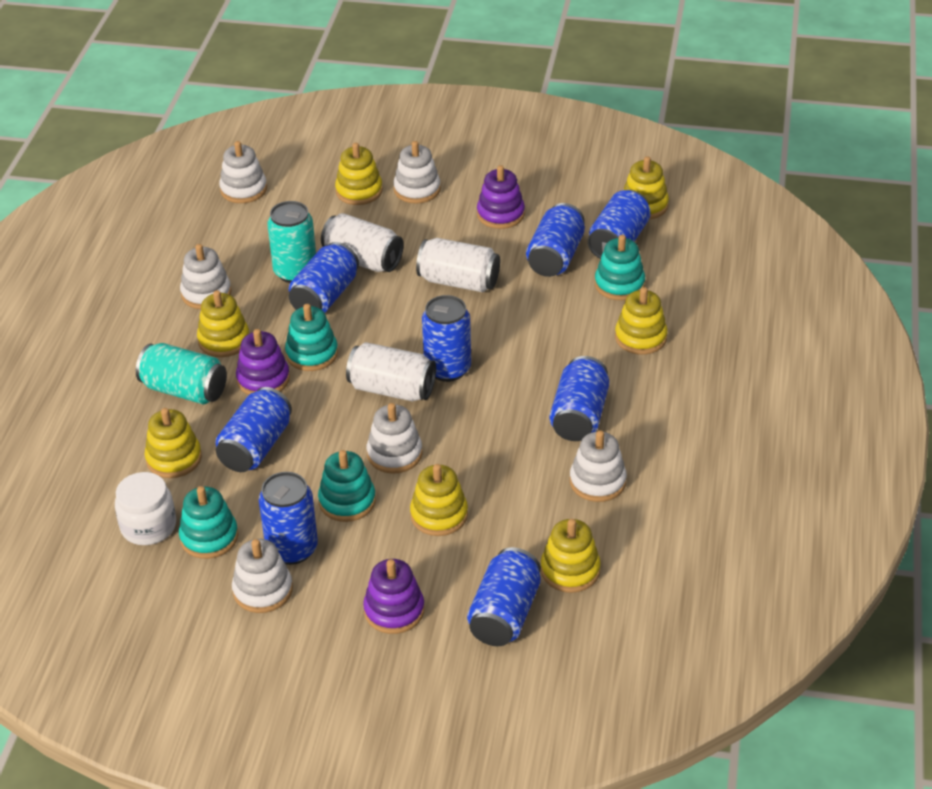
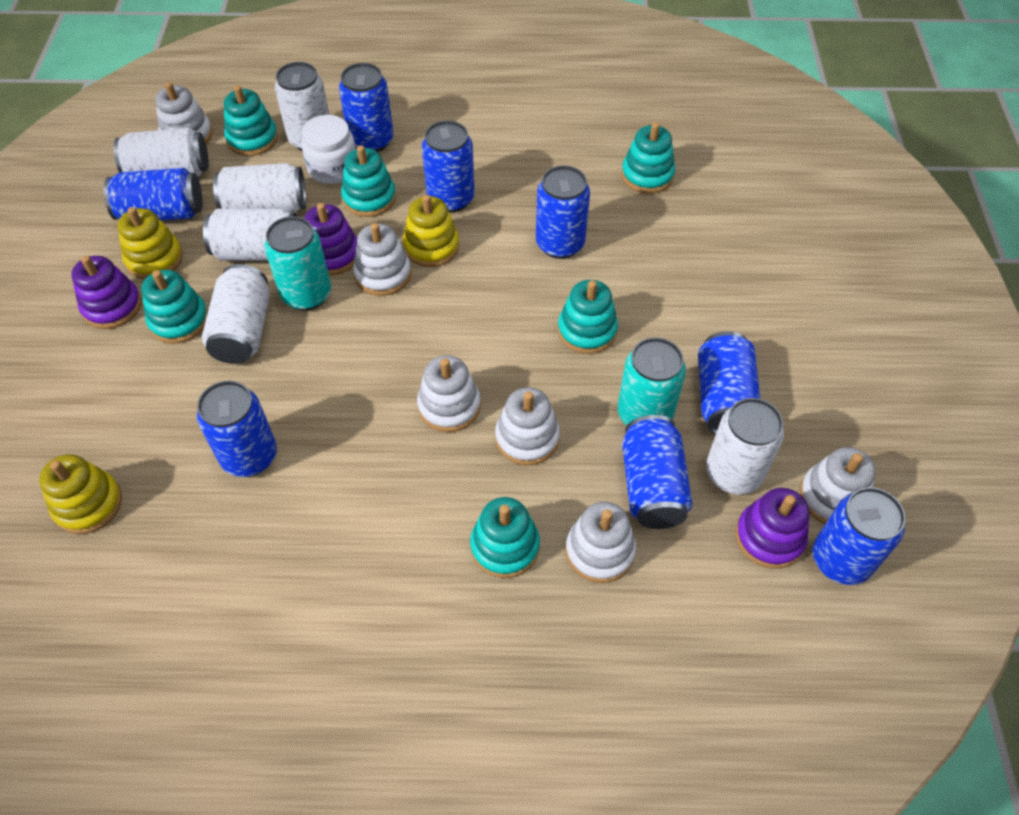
turquoise stacking toy: [179,486,238,559] [285,304,338,371] [318,450,376,522] [595,235,645,300] = 4 -> [141,270,208,344] [224,85,278,156] [341,145,396,217] [470,497,540,578] [558,280,618,354] [622,122,675,194] = 6
white can: [321,213,404,272] [346,342,436,402] [416,238,500,292] = 3 -> [114,128,209,177] [202,264,270,364] [203,209,298,261] [213,163,306,213] [275,62,330,151] [706,398,784,494] = 6
yellow stacking toy: [145,408,202,478] [197,290,249,357] [335,143,383,205] [410,464,468,536] [541,519,601,593] [615,287,668,355] [624,156,669,220] = 7 -> [39,454,122,534] [118,207,183,280] [403,195,459,267] = 3

